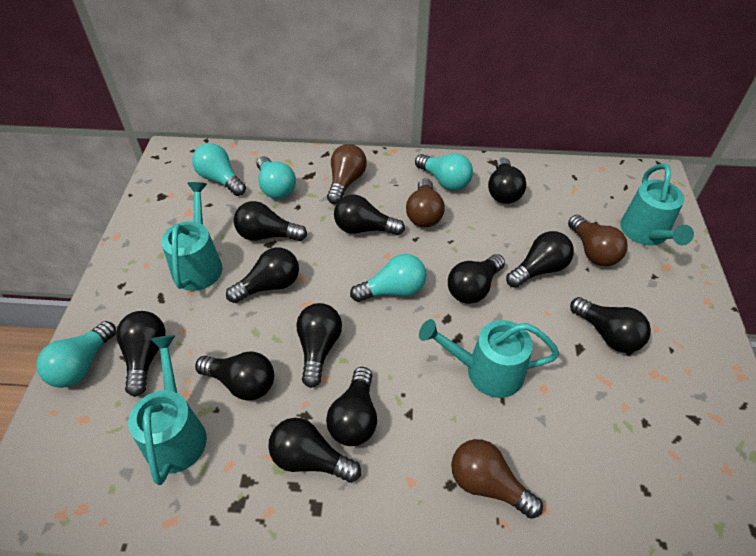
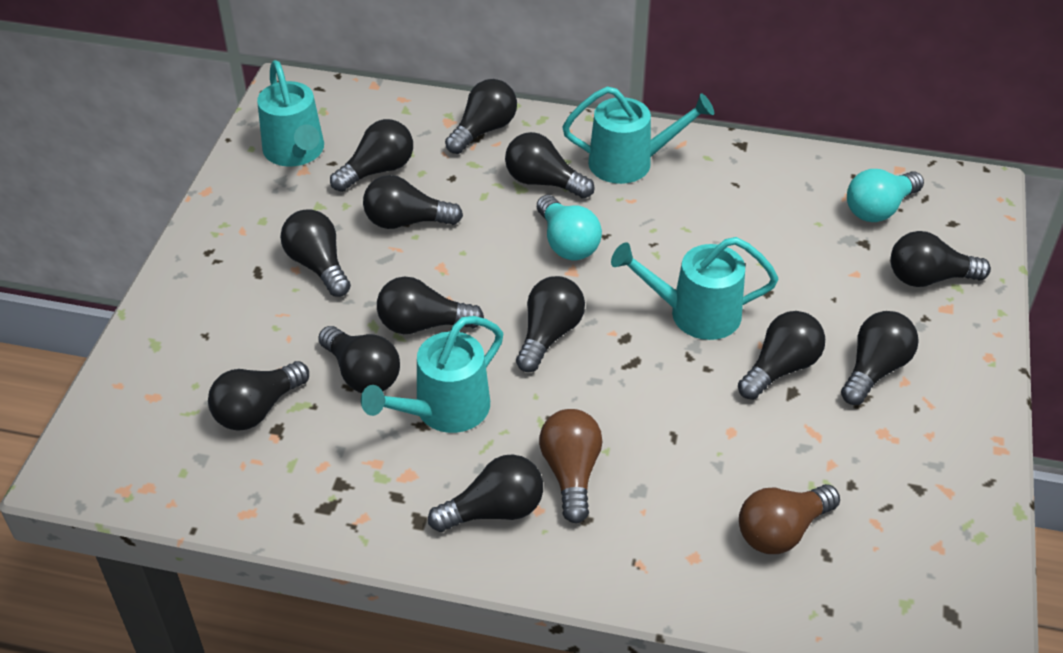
black light bulb: [116,311,165,397] [195,351,274,400] [226,247,299,303] [234,201,307,241] [268,418,361,483] [296,303,342,388] [326,367,377,446] [334,195,405,235] [448,254,505,304] [488,158,526,204] [506,231,574,288] [570,297,651,353] = 12 -> [208,361,309,431] [280,209,351,297] [318,326,400,393] [330,119,413,192] [363,175,463,229] [377,277,484,334] [428,454,543,532] [445,79,517,154] [505,132,595,199] [516,276,585,372] [738,311,825,400] [841,311,919,405] [890,231,991,287] = 13
brown light bulb: [327,144,367,204] [406,178,445,227] [451,439,543,519] [568,215,628,266] = 4 -> [539,409,602,523] [739,484,840,554] = 2
turquoise light bulb: [36,321,116,388] [192,143,246,196] [257,156,296,199] [350,254,427,302] [415,154,473,191] = 5 -> [537,195,602,260] [847,169,924,222] = 2

